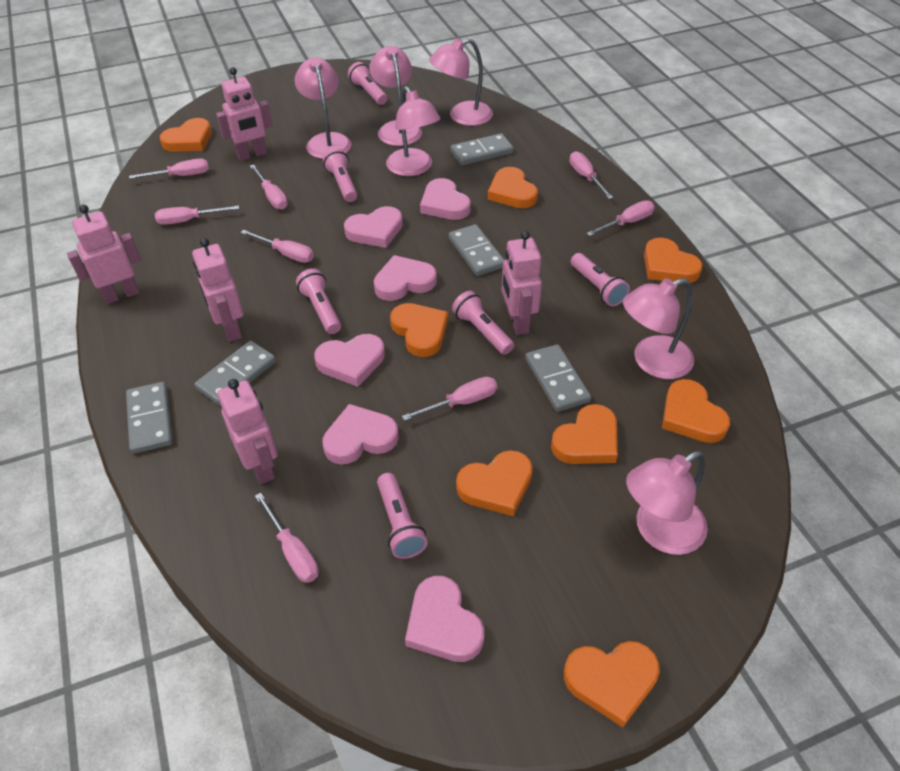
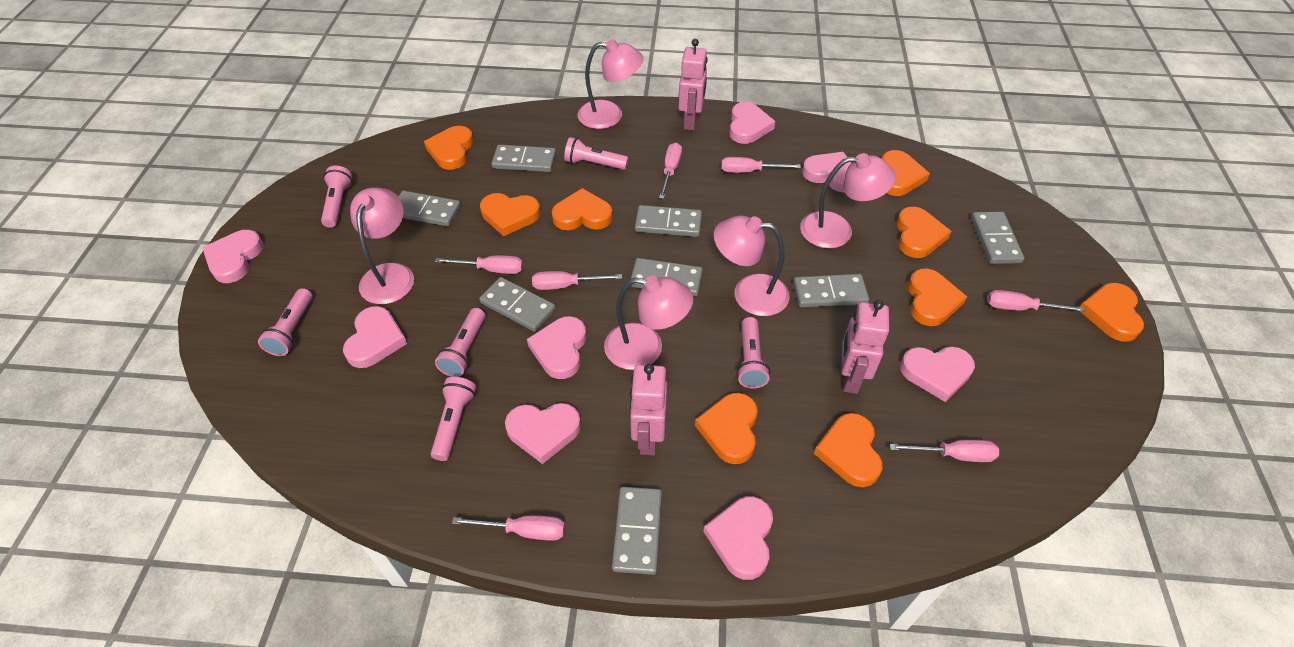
grey domino: [126,382,173,454] [194,341,276,406] [448,224,505,276] [451,133,514,165] [525,344,591,412] = 5 -> [398,191,461,227] [479,277,556,332] [491,145,556,172] [612,487,662,575] [631,258,703,296] [635,205,702,237] [793,274,869,307] [971,212,1024,264] = 8
orange heart: [160,118,212,152] [390,303,448,357] [456,450,533,516] [488,167,538,208] [551,404,618,464] [564,641,660,727] [644,238,703,283] [662,379,730,443] = 8 -> [424,126,474,170] [480,193,540,236] [552,188,613,230] [695,393,758,464] [814,413,883,487] [882,150,930,196] [896,207,952,258] [908,268,967,326] [1080,283,1144,342] = 9
pink heart: [314,334,385,387] [322,404,399,464] [344,206,403,248] [374,255,437,301] [405,576,484,662] [420,178,471,220] = 6 -> [202,230,264,283] [343,306,407,368] [505,403,581,464] [527,316,586,379] [703,496,773,580] [729,102,775,144] [802,152,852,193] [900,346,975,402] = 8
pink lamp: [295,58,351,159] [369,46,422,146] [386,86,441,176] [429,38,493,126] [623,278,694,379] [626,451,708,555] = 6 -> [350,188,414,304] [578,39,643,129] [604,276,694,370] [714,216,790,316] [800,153,896,248] = 5
pink robot: [67,204,141,304] [192,238,243,342] [216,67,272,161] [217,379,277,484] [501,231,542,335] = 5 -> [630,364,667,455] [678,39,708,130] [841,300,889,394] = 3
pink screwdriver: [129,158,209,179] [155,206,239,225] [240,230,314,263] [250,164,288,209] [255,493,319,583] [402,377,497,421] [570,151,613,199] [587,200,655,236] = 8 -> [435,255,523,274] [452,515,565,541] [532,271,622,290] [659,143,682,199] [721,157,801,173] [890,440,999,462] [987,290,1085,312] = 7

